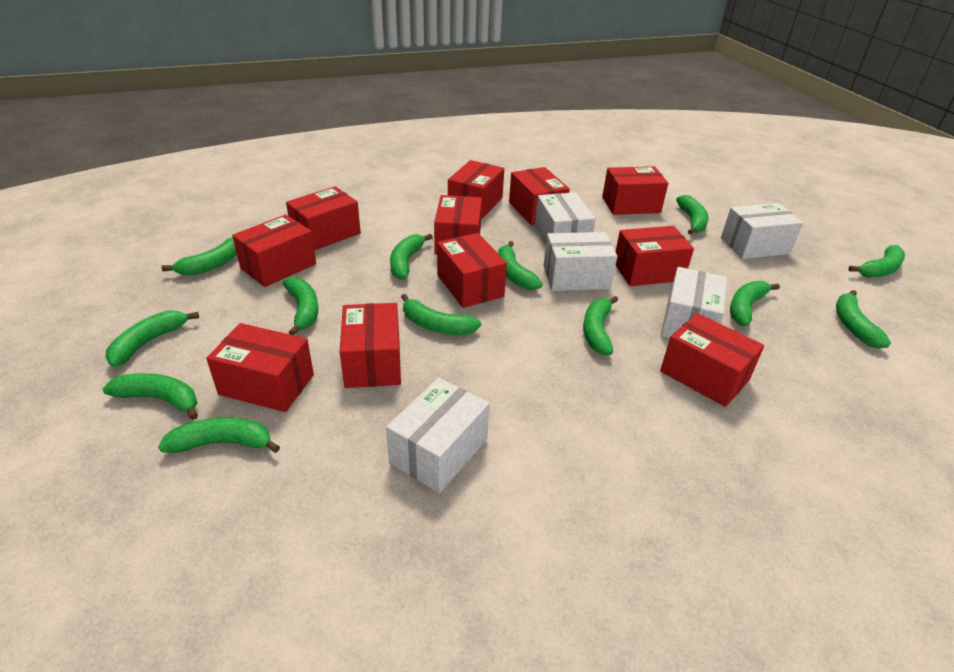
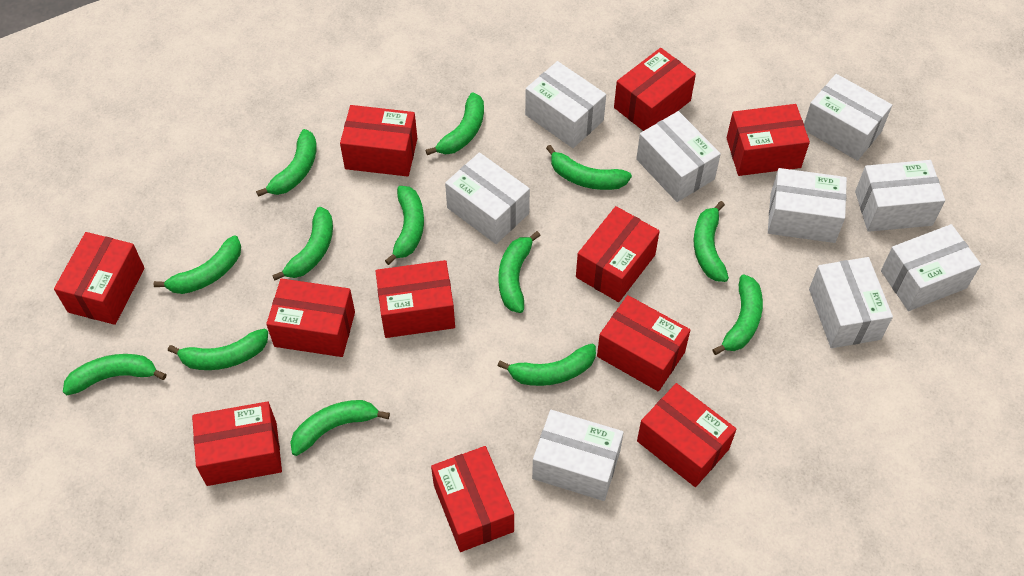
white box: [386,377,490,493] [535,192,595,245] [543,232,618,291] [661,267,727,338] [721,203,803,259] = 5 -> [445,152,530,244] [525,61,606,148] [532,410,624,501] [636,111,721,202] [768,168,847,243] [804,74,892,161] [809,257,893,348] [855,160,945,232] [881,224,981,311] = 9

